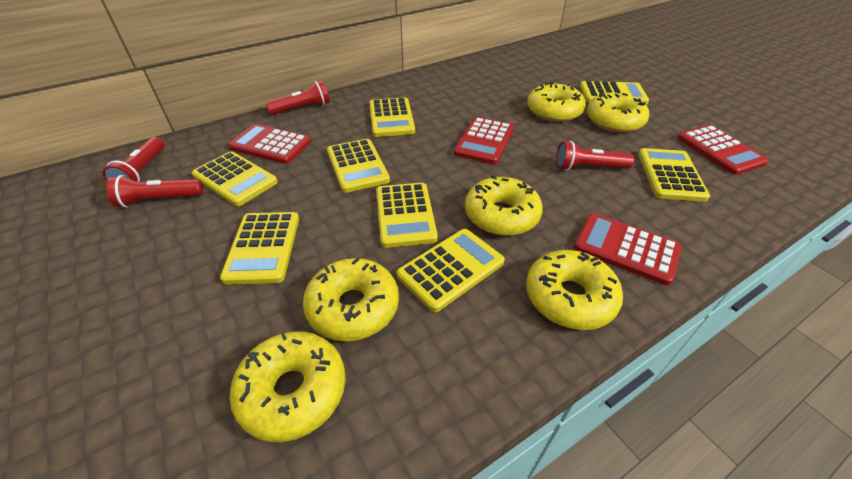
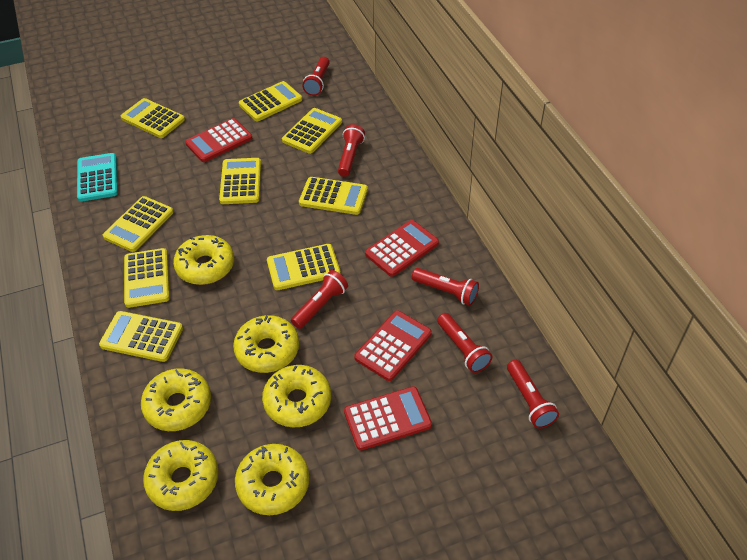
red flashlight: [102,137,164,182] [106,175,203,208] [265,80,330,115] [556,141,634,171] = 4 -> [291,270,348,329] [302,57,330,96] [338,124,365,177] [412,268,479,306] [437,313,492,373] [507,360,559,429] = 6
turquoise calculator: none = 0 -> [77,153,118,202] = 1
yellow calculator: [192,151,278,206] [220,212,299,285] [327,139,390,193] [369,97,415,137] [376,183,438,248] [397,229,505,312] [580,81,649,105] [638,148,710,202] = 8 -> [99,311,183,362] [103,196,173,252] [121,98,185,138] [124,248,170,308] [219,158,261,204] [239,81,302,121] [267,244,341,290] [282,108,342,154] [299,177,368,215] = 9

